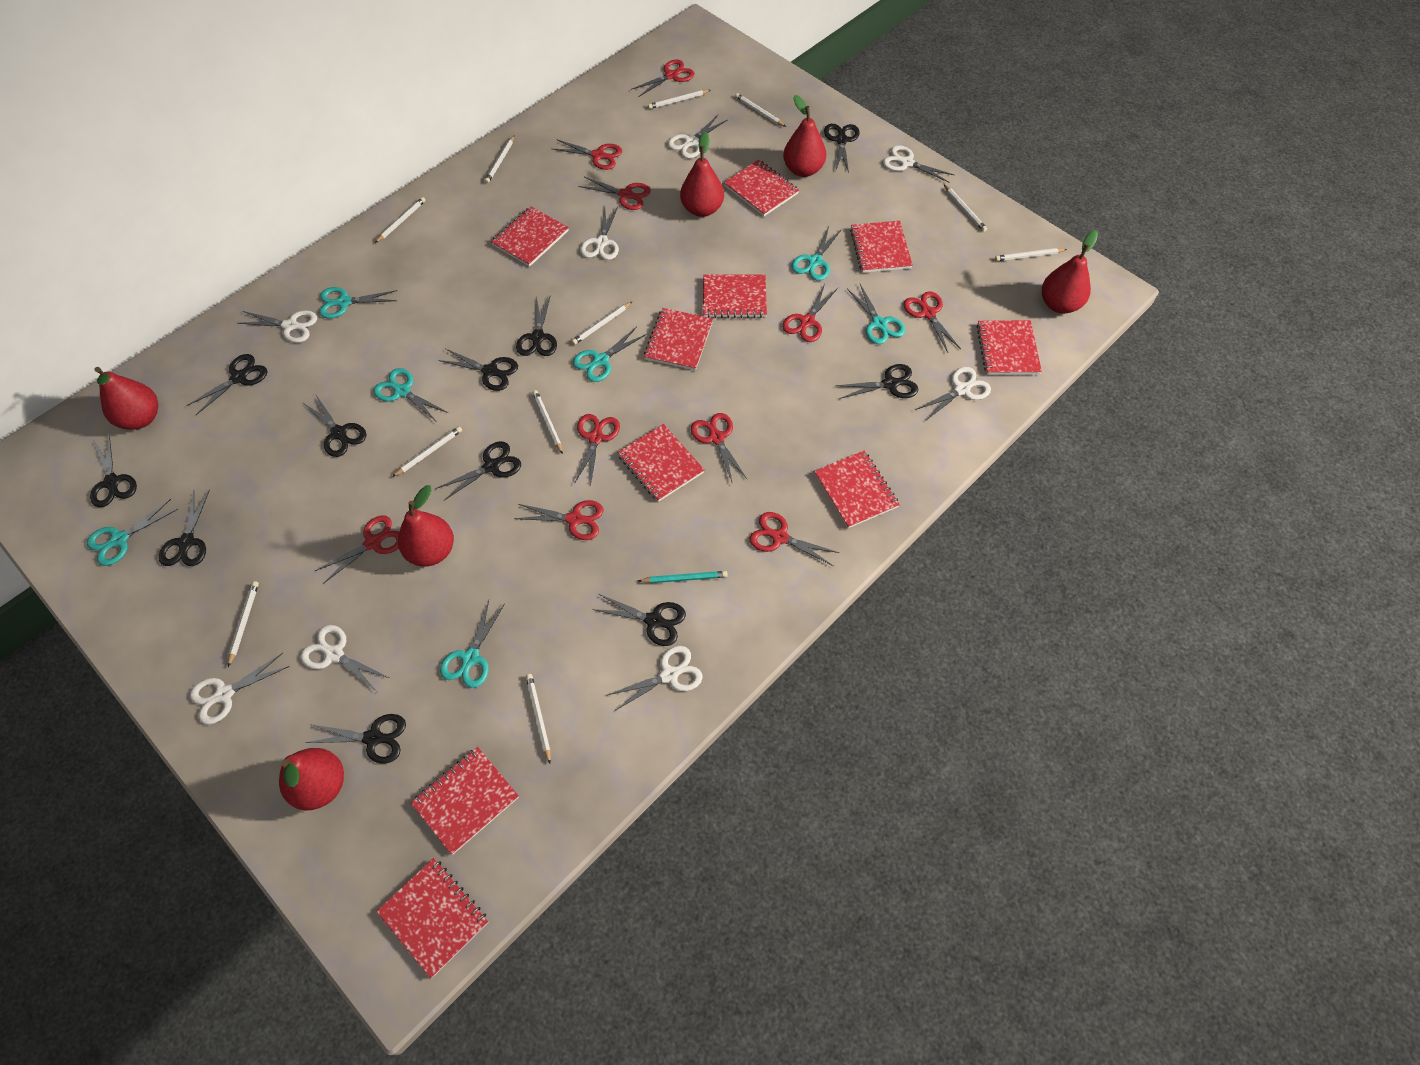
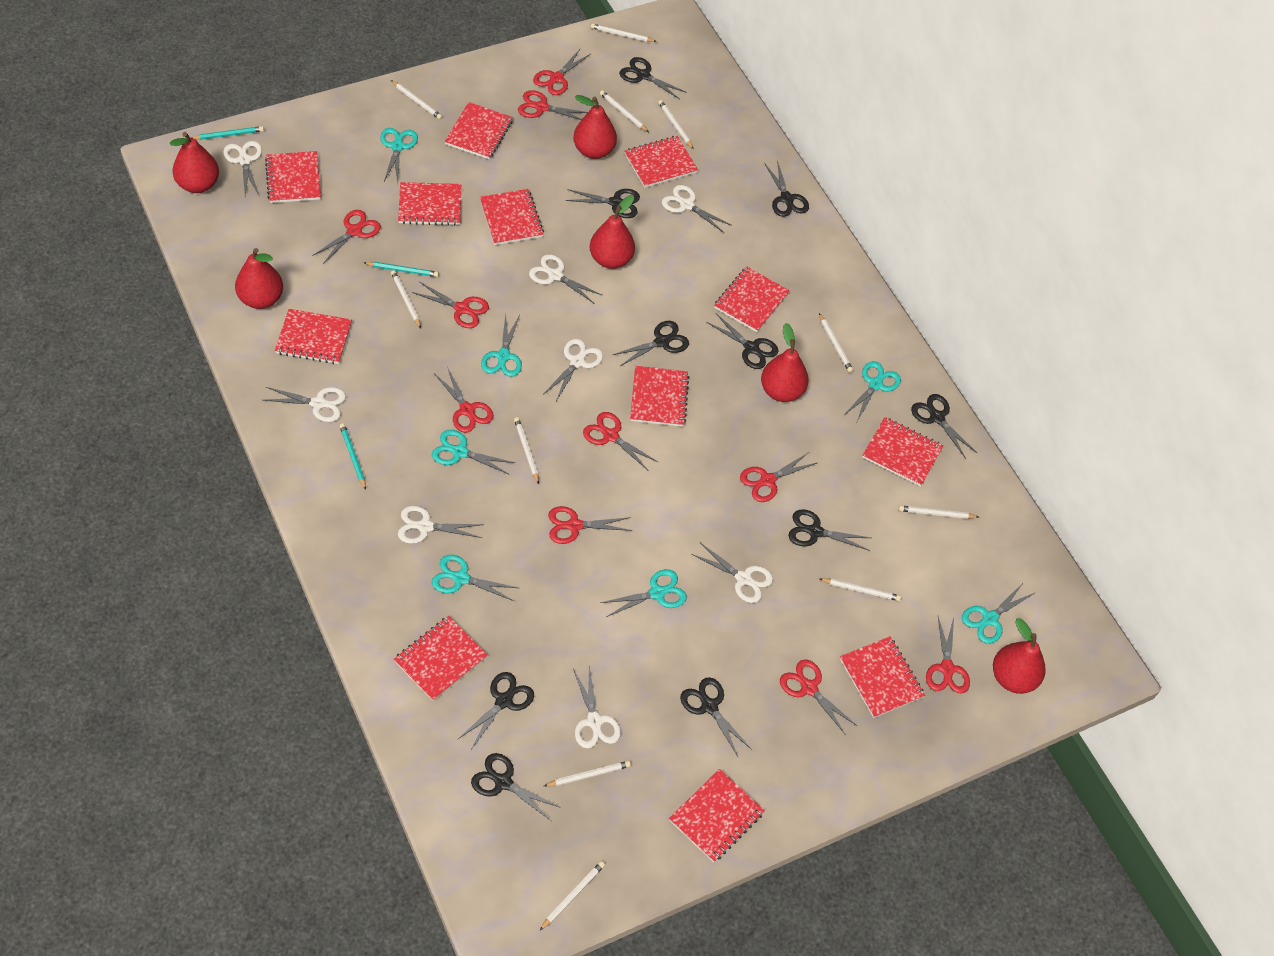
black scissors: [90,435,137,507] [159,489,210,566] [186,354,267,415] [302,395,367,457] [305,714,406,763] [436,441,521,500] [438,349,518,391] [516,295,557,356] [592,594,686,646] [824,124,860,173] [835,364,918,399] = 11 -> [458,672,534,748] [471,753,561,821] [565,189,640,218] [613,321,689,366] [619,57,687,99] [680,677,752,756] [706,314,779,369] [764,160,809,217] [788,509,871,551] [911,394,977,459] = 10
red notebook: [376,858,489,978] [411,747,519,855] [491,206,569,267] [617,424,705,502] [644,308,713,370] [703,274,767,318] [724,160,799,216] [814,451,900,528] [850,221,913,273] [976,320,1042,375] = 10 -> [265,151,321,203] [275,309,352,364] [394,616,488,701] [398,182,461,226] [445,102,513,159] [480,189,544,245] [624,136,698,188] [630,366,689,427] [669,769,765,862] [714,267,790,332] [840,636,925,718] [862,417,943,486] = 12
turquoise pencil: [638,571,728,583] = 1 -> [191,126,264,140] [340,423,366,490] [364,262,439,277] = 3

